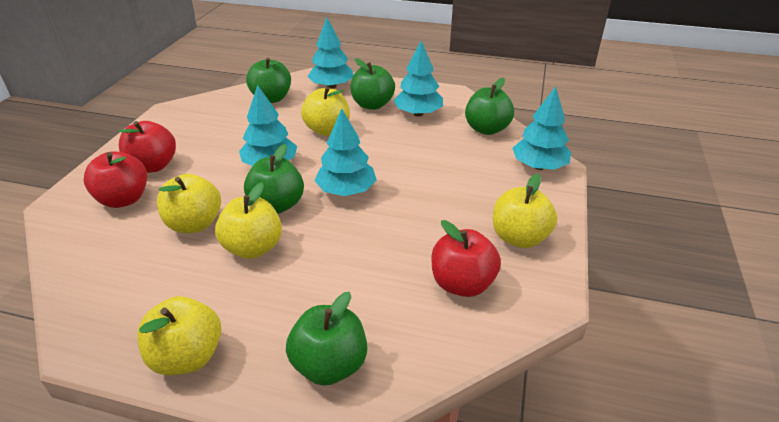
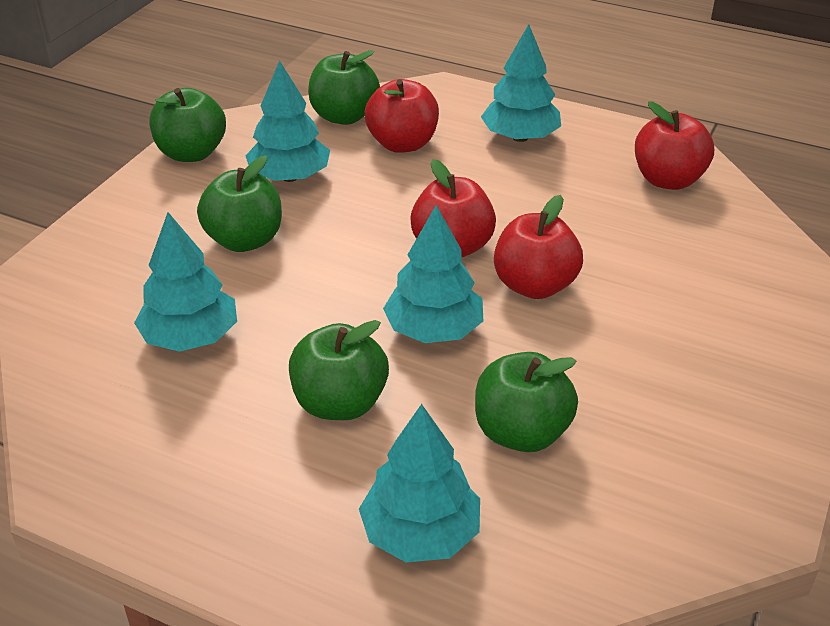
red apple: [84,152,147,208] [119,121,176,173] [432,220,501,297] = 3 -> [365,79,439,153] [410,159,496,257] [494,195,583,299] [635,101,714,190] = 4
yellow apple: [137,296,221,375] [157,174,221,233] [215,183,282,259] [301,87,350,136] [493,174,557,248] = 5 -> none = 0

